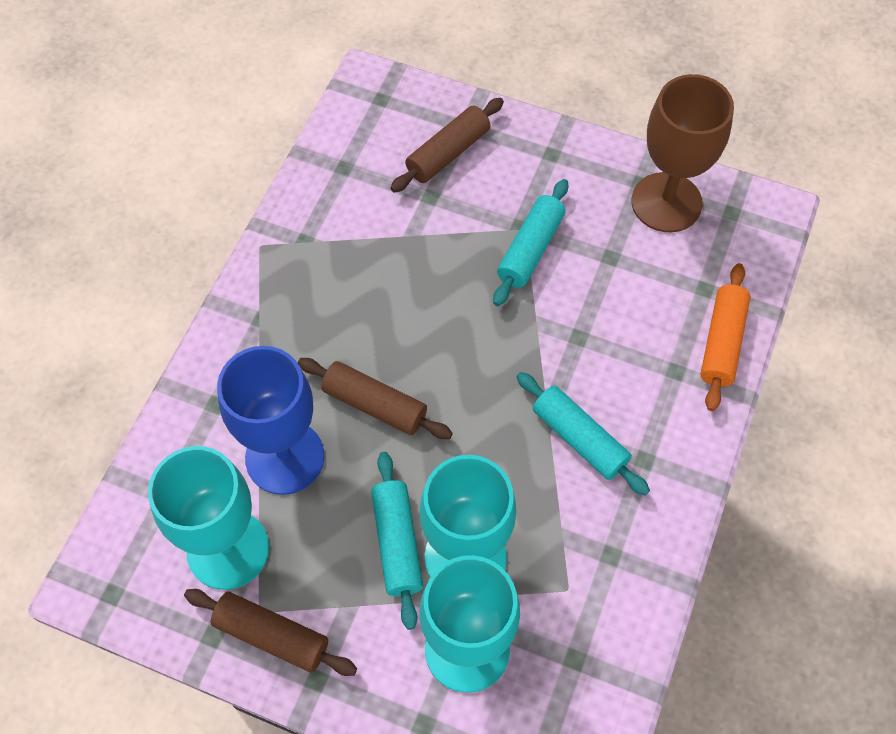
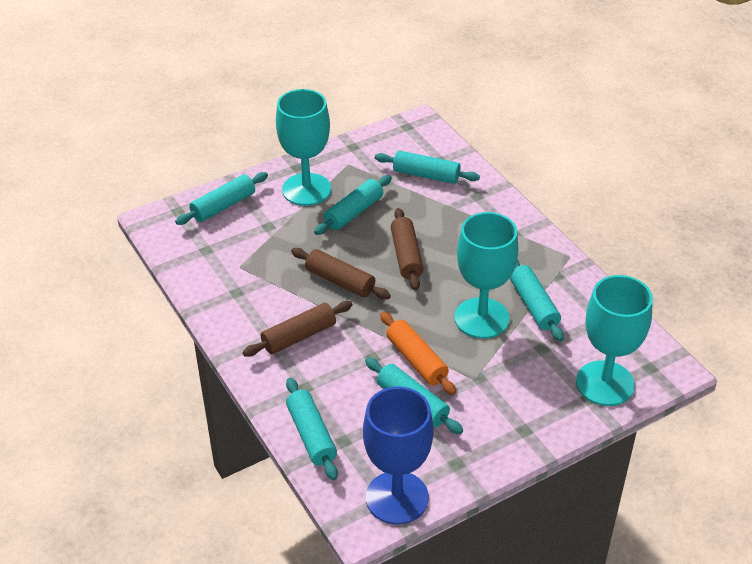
brown goblet: [631,74,734,232] = 1 -> none = 0
turquoise rolling pin: [371,452,423,630] [493,179,568,306] [517,372,650,495] = 3 -> [175,172,268,225] [286,378,338,480] [314,175,392,235] [365,358,463,434] [375,151,480,184] [510,259,564,341] = 6

